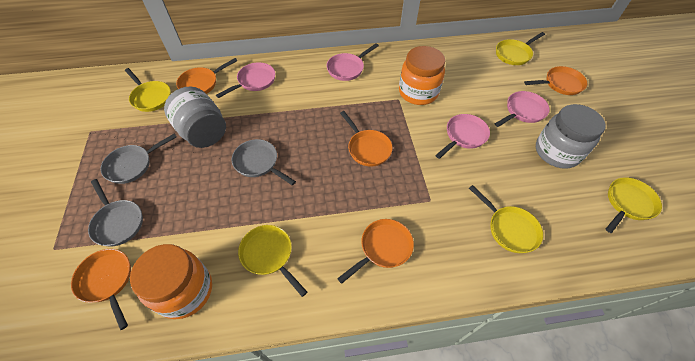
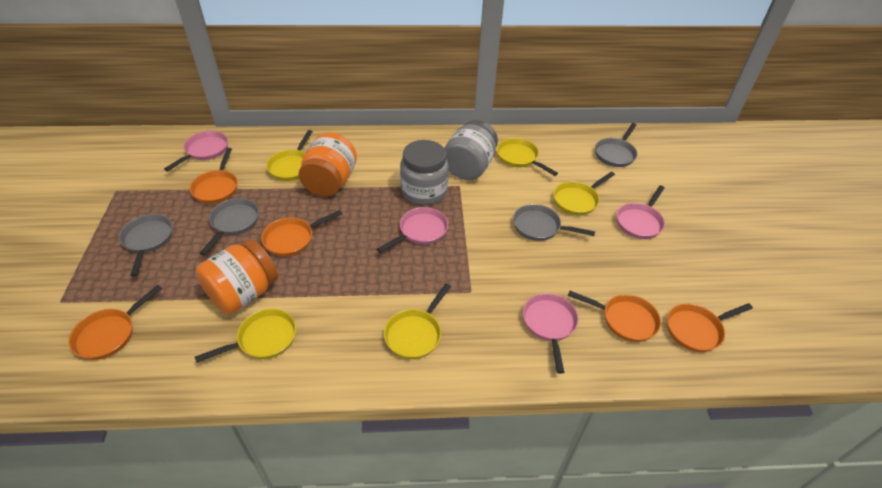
grey pan: [88,179,143,247] [101,134,177,184] [231,139,296,185] = 3 -> [119,214,172,277] [200,198,259,255] [513,204,595,241] [595,123,637,167] = 4

